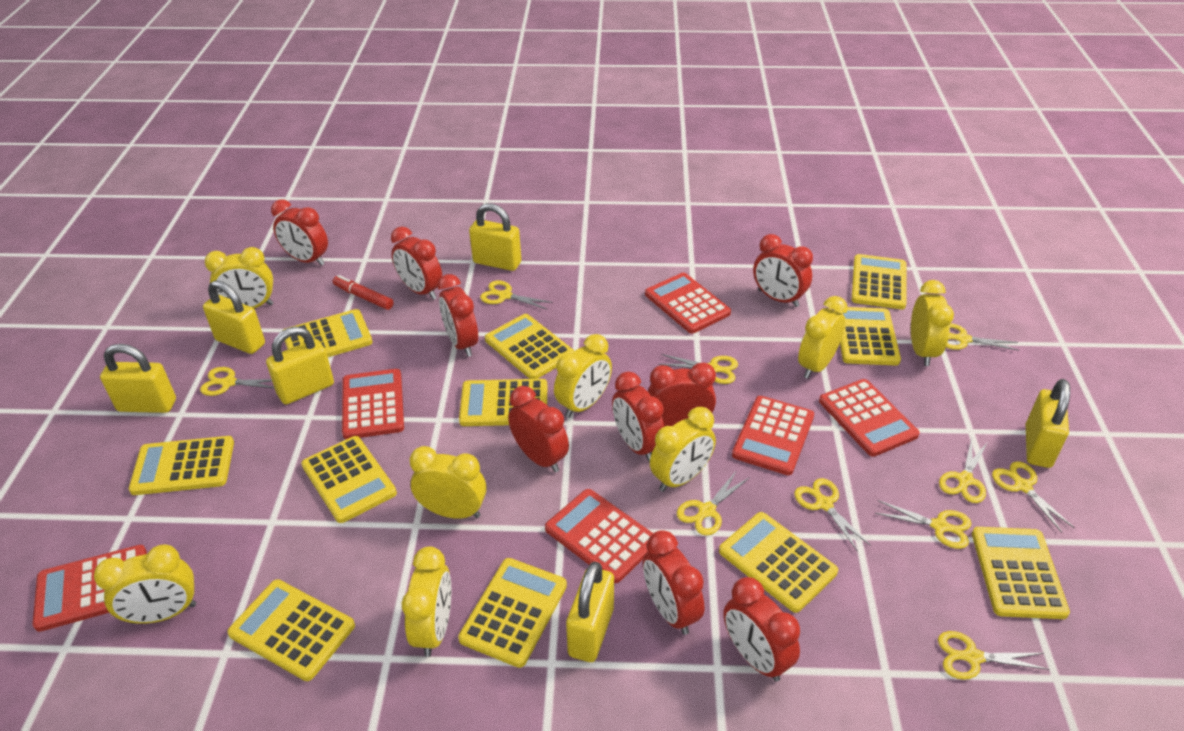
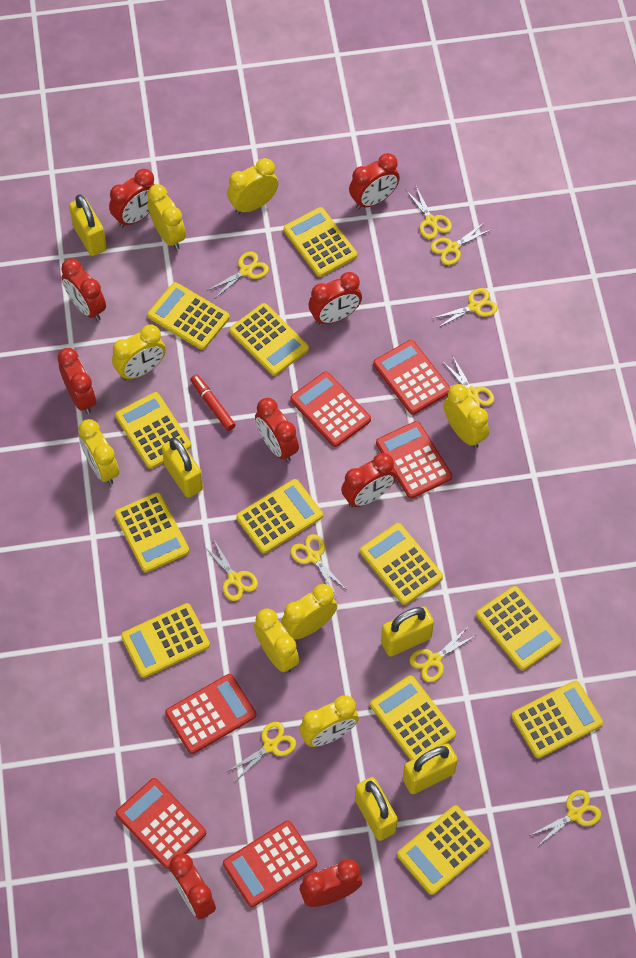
yellow calculator: [129,436,234,495] [227,579,355,681] [284,309,373,357] [301,436,397,523] [458,558,567,668] [459,379,547,426] [485,314,574,379] [719,512,838,613] [835,307,901,365] [852,254,907,309] [972,527,1070,619] = 11 -> [115,392,191,469] [115,492,189,573] [121,603,210,678] [147,282,230,350] [229,303,309,376] [236,479,323,554] [283,207,357,277] [360,523,443,605] [370,675,456,760] [397,805,491,895] [476,586,561,670] [511,681,603,758] = 12
yellow padlock: [100,344,176,413] [203,281,265,354] [266,326,334,404] [469,203,521,271] [566,561,614,662] [1026,379,1070,468] = 6 -> [69,194,107,256] [162,437,203,498] [355,777,398,841] [381,607,434,657] [403,743,458,794] = 5

